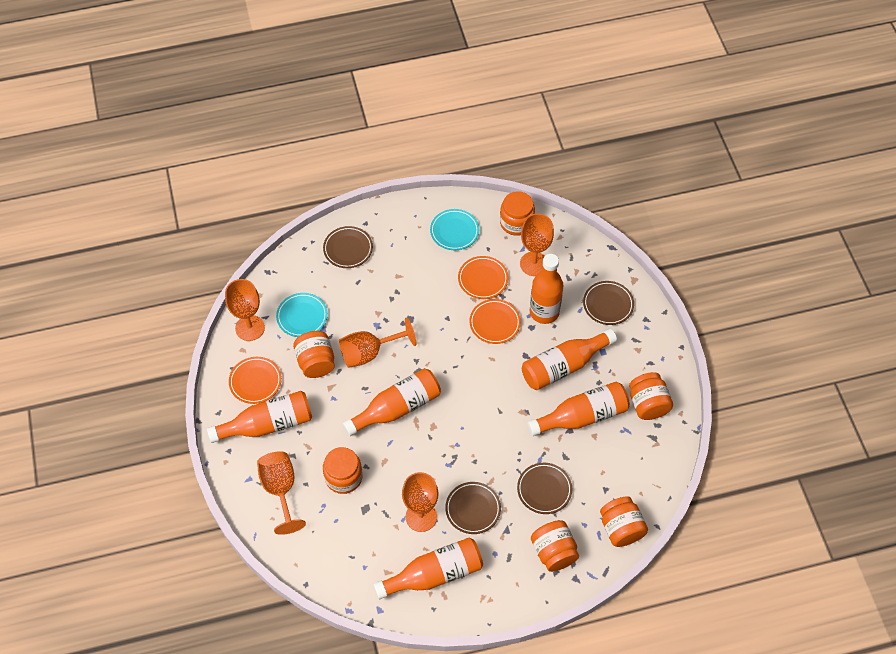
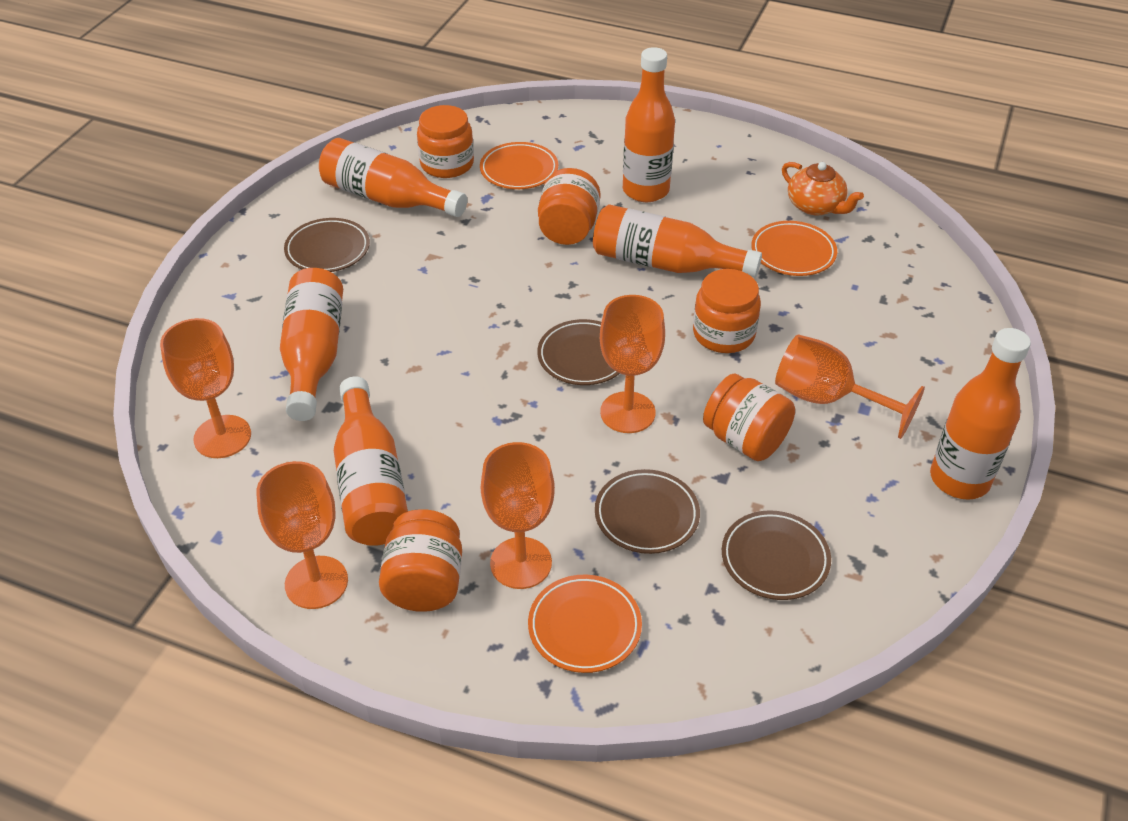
orange jar: [293,331,335,378] [323,447,362,494] [500,191,535,236] [531,520,579,572] [600,496,648,547] [629,372,673,420] = 6 -> [379,509,462,612] [417,105,474,178] [538,168,600,245] [693,269,761,353] [703,374,795,461] = 5
orange teapot: none = 0 -> [782,162,864,216] = 1
turquoise plate: [276,293,328,337] [430,209,479,250] = 2 -> none = 0

